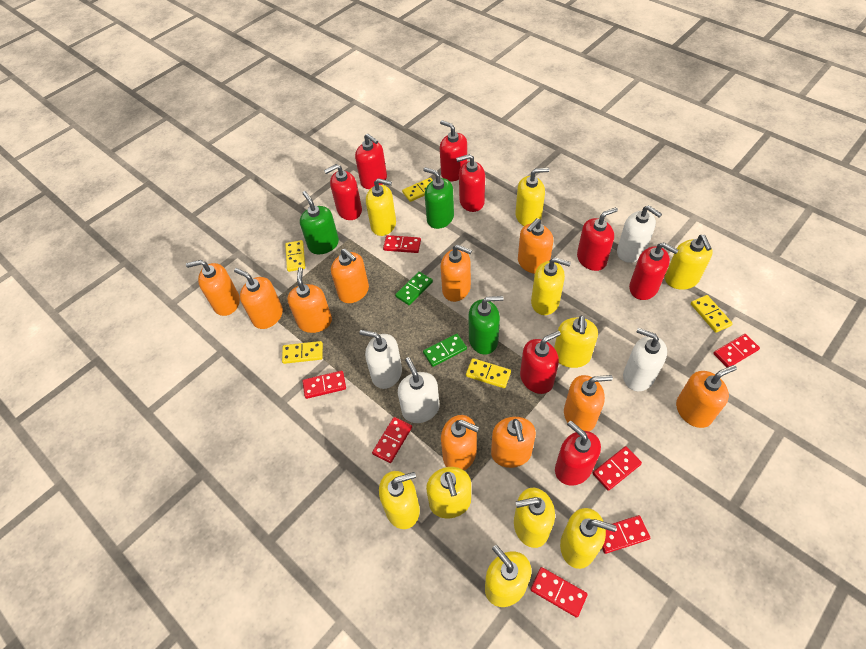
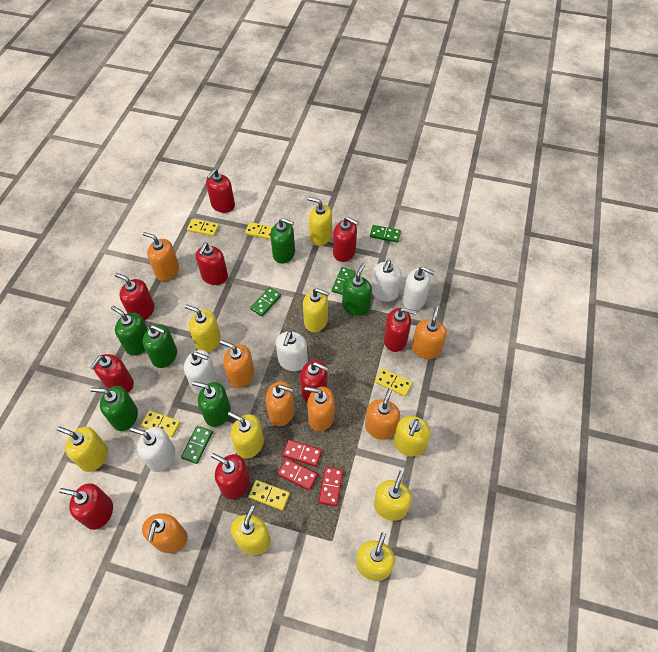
green domino: [395,271,433,305] [423,334,467,367] = 2 -> [181,426,213,464] [250,287,281,316] [332,267,356,295] [370,225,401,243] = 4
green soap dispenser: [300,191,339,254] [423,167,454,229] [469,296,504,355] = 3 -> [90,386,138,431] [111,306,148,355] [143,324,177,368] [192,381,231,427] [270,218,295,264] [342,263,372,316] = 6
orange soap dispenser: [186,260,240,316] [234,268,283,329] [287,267,332,333] [331,249,369,303] [441,245,472,302] [441,415,479,470] [491,417,536,468] [518,218,553,274] [564,375,613,432] [676,365,737,428] = 10 -> [142,513,188,553] [143,232,179,281] [220,340,254,388] [266,381,295,426] [304,387,335,432] [365,388,400,440] [412,307,447,359] = 7
red domino: [303,371,346,399] [372,417,412,463] [383,235,421,253] [530,567,588,618] [593,446,642,491] [602,515,650,554] [713,334,760,367] = 7 -> [277,458,318,491] [282,440,322,467] [319,466,343,506] = 3
red soap dispenser: [324,164,362,220] [355,134,387,189] [440,120,467,181] [456,154,485,212] [520,330,561,394] [555,421,601,486] [577,207,618,271] [629,242,679,300] = 8 -> [59,483,113,530] [90,354,134,393] [115,273,154,320] [196,243,228,285] [206,169,235,213] [211,453,250,499] [300,360,328,402] [333,217,359,262] [384,308,416,352] = 9
white soap dispenser: [359,330,402,389] [398,357,440,423] [617,205,662,263] [623,328,667,391] = 4 -> [130,427,175,472] [184,350,217,394] [276,331,308,371] [371,260,402,302] [403,267,435,311] = 5
yellow soap dispenser: [366,178,396,236] [379,471,420,529] [426,467,471,518] [485,545,532,607] [514,488,555,548] [515,167,549,226] [531,257,571,315] [554,315,598,368] [560,508,616,569] [665,235,713,290] = 10 -> [57,426,108,472] [185,304,221,353] [228,412,264,459] [231,506,271,555] [303,288,329,332] [308,197,332,246] [356,532,395,581] [374,471,412,521] [394,416,431,456] = 9

